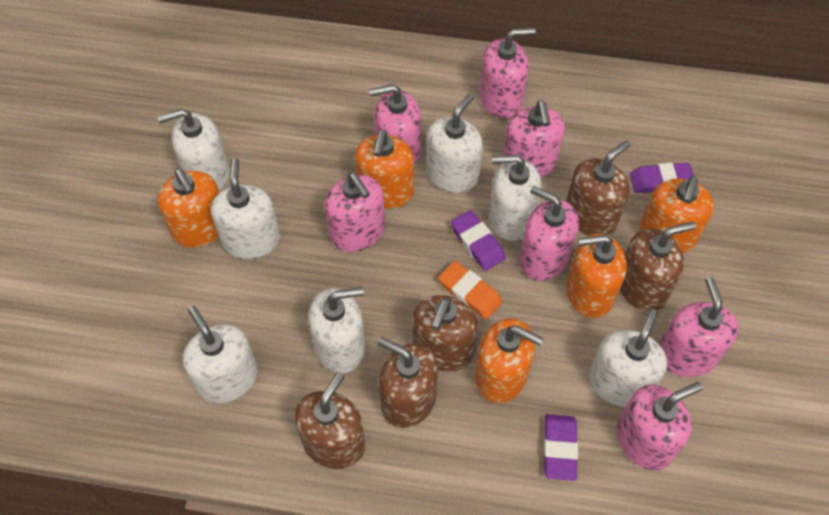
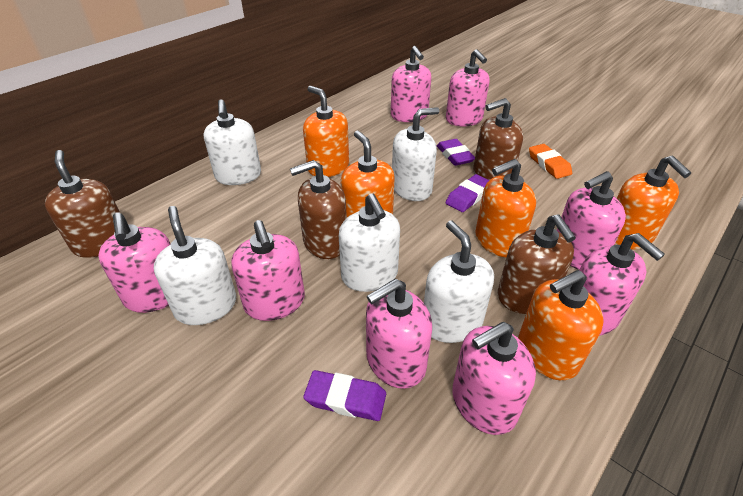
brown soap dispenser: [294,372,365,469] [378,337,438,428] [413,295,478,372] [566,140,631,236] [620,221,696,312] = 5 -> [45,150,120,258] [290,160,347,259] [473,98,523,180] [497,214,576,314] = 4
pink soap dispenser: [325,173,385,252] [369,84,421,165] [480,27,536,118] [503,100,565,178] [519,186,579,281] [616,382,702,470] [659,277,739,377] = 7 -> [98,213,171,313] [231,220,305,321] [366,279,432,389] [391,46,431,122] [446,49,490,126] [452,322,536,435] [556,171,626,270] [580,233,665,336] = 8
white soap dispenser: [157,108,229,190] [183,306,258,403] [211,158,280,259] [308,287,365,373] [426,94,483,193] [489,155,541,241] [589,309,667,407] = 7 -> [154,206,236,325] [204,99,261,185] [339,193,400,292] [392,107,439,201] [424,221,494,343] = 5

